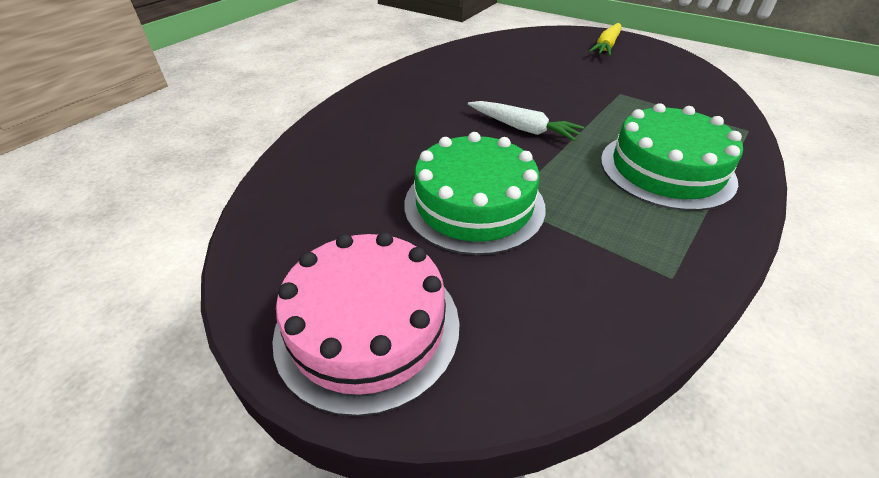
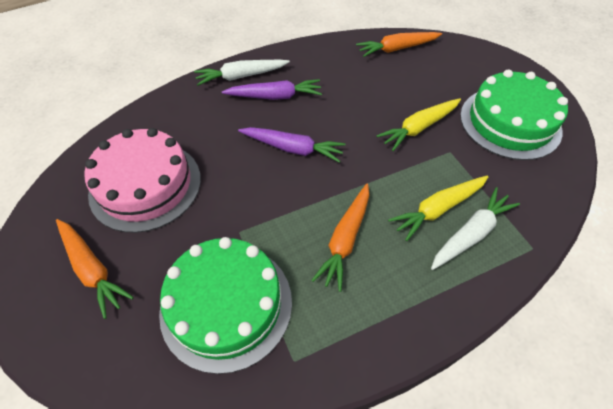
orange carrot: none = 0 -> [56,219,134,319] [311,183,369,292] [356,32,442,57] = 3
purple carrot: none = 0 -> [222,79,322,100] [238,127,346,163] = 2
white carrot: [468,101,584,141] = 1 -> [194,60,290,86] [431,187,520,270] = 2
yellow carrot: [589,23,621,56] = 1 -> [377,98,461,151] [388,176,488,241] = 2

